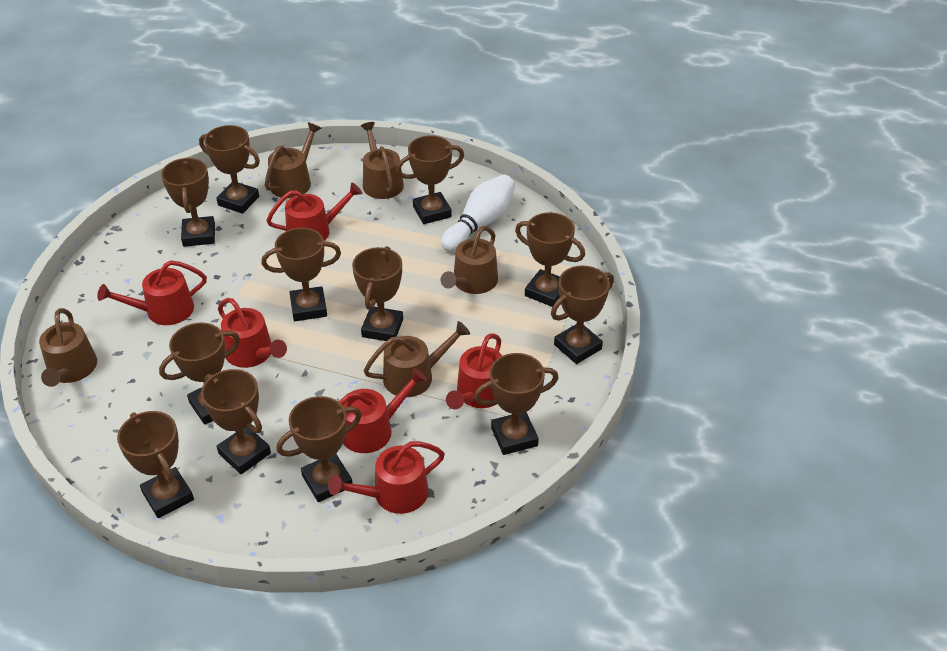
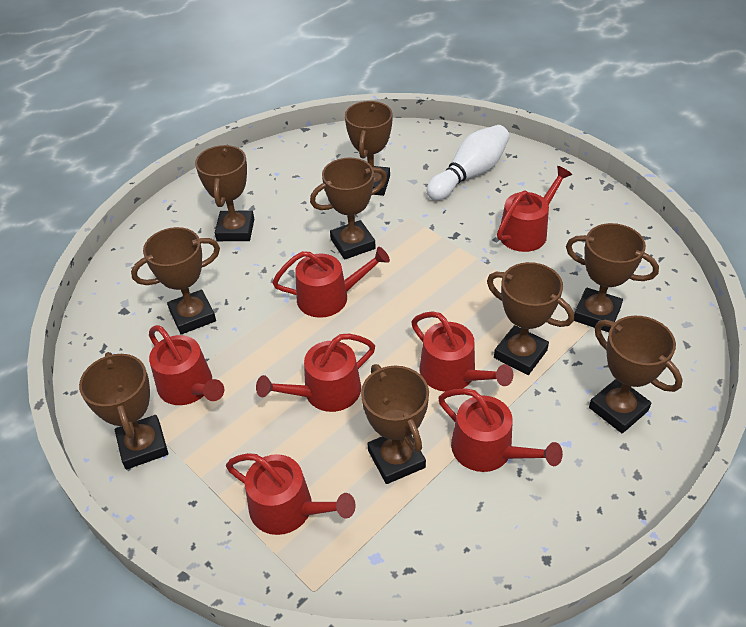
brown trophy: [117,411,194,518] [159,322,240,425] [161,157,215,247] [199,125,260,214] [201,369,271,474] [261,228,341,321] [276,396,362,502] [352,246,403,341] [396,135,464,224] [474,353,558,455] [515,212,585,307] [551,265,614,364] = 12 -> [79,352,168,469] [131,227,220,334] [195,145,254,241] [310,157,387,260] [345,101,393,196] [361,364,429,484] [487,262,574,375] [566,223,659,332] [589,316,683,433] = 9
brown watering can: [39,308,97,387] [265,123,321,198] [361,122,404,199] [363,321,470,397] [441,226,498,294] = 5 -> none = 0
red watering can: [97,260,207,325] [218,298,287,368] [266,182,362,241] [328,441,445,514] [339,368,427,453] [446,333,502,410] = 6 -> [149,325,224,405] [226,453,356,535] [256,334,375,412] [272,247,390,318] [411,311,513,392] [438,388,563,472] [497,166,572,252] = 7

